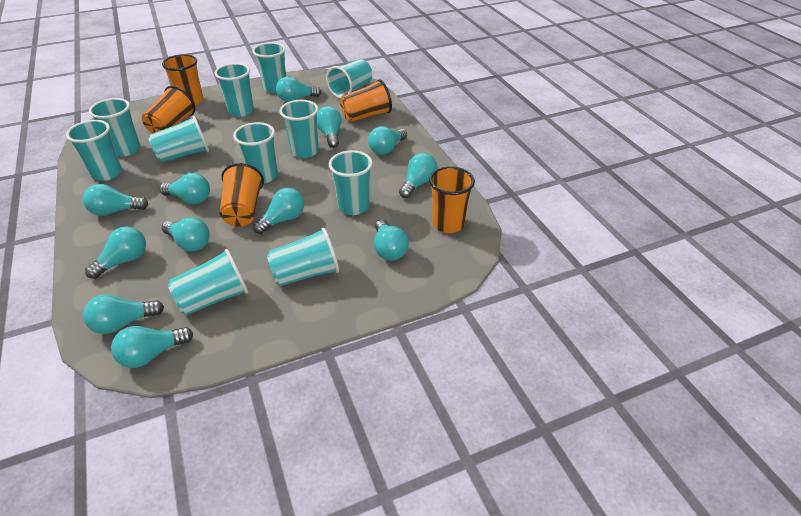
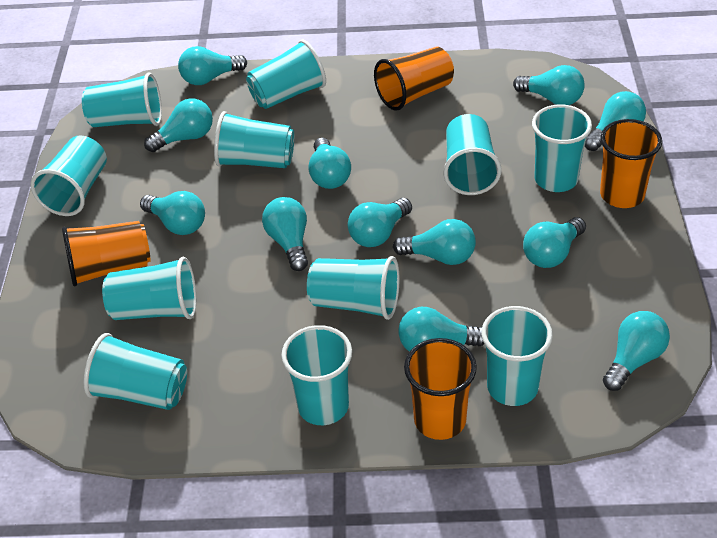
orange cup: [142,86,195,134] [162,54,203,106] [219,163,264,226] [340,79,392,122] [429,166,475,233] = 5 -> [62,221,151,287] [374,46,454,111] [404,338,477,440] [600,119,662,208] = 4

